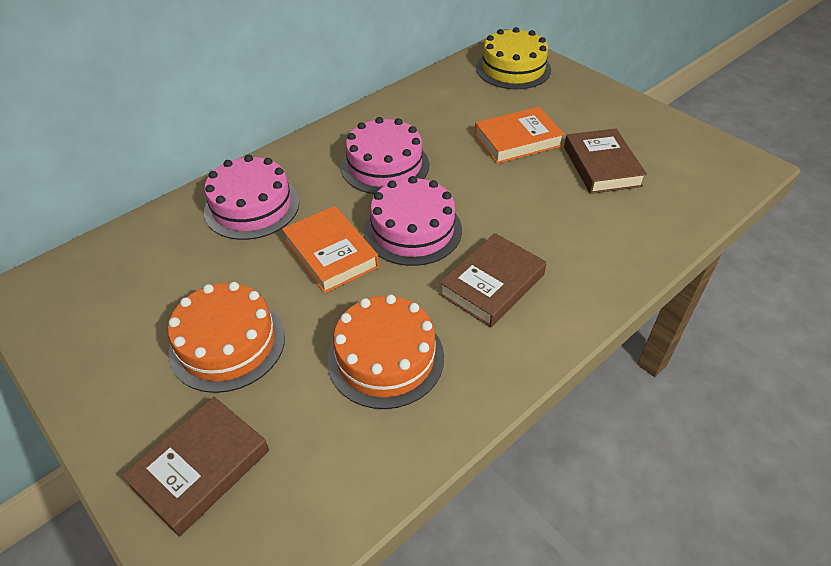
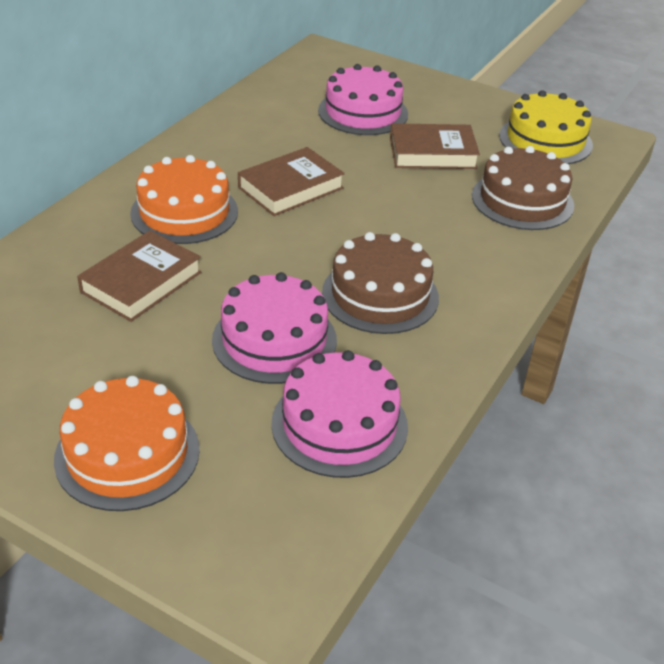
brown cake: none = 0 -> [322,232,439,334] [472,146,574,230] = 2
orange book: [282,206,379,294] [474,107,565,164] = 2 -> none = 0

